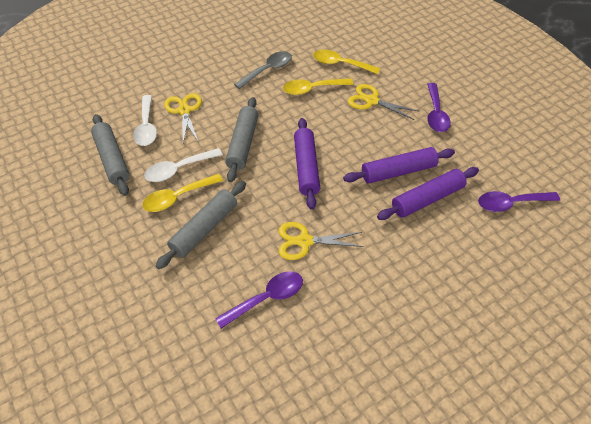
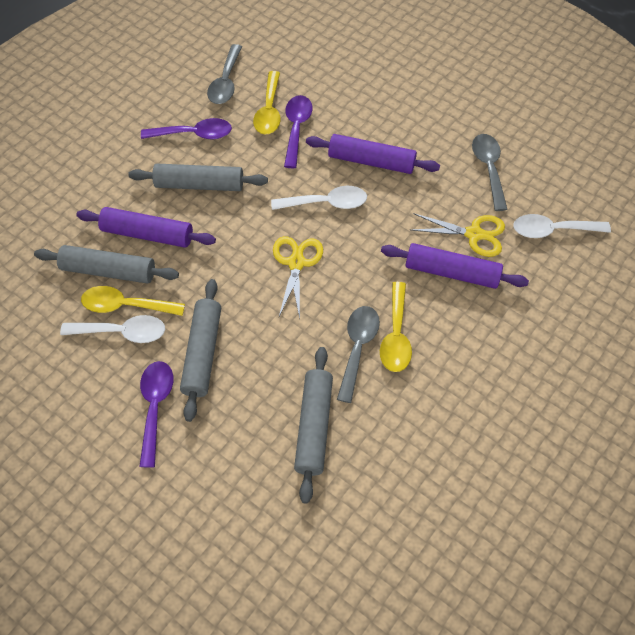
grey rolling pin: [91,114,130,196] [156,181,246,269] [225,97,259,182] = 3 -> [34,245,179,284] [128,164,268,191] [180,279,221,422] [294,347,333,504] = 4
grey spoon: [234,51,292,89] = 1 -> [207,44,242,104] [337,306,380,403] [472,134,508,211] = 3
white spoon: [133,95,157,146] [144,148,223,182] = 2 -> [60,315,165,343] [271,186,367,210] [513,214,611,238] = 3
yellow scissors: [164,93,202,143] [279,222,364,260] [348,84,420,120] = 3 -> [273,236,323,318] [411,213,505,257] = 2

